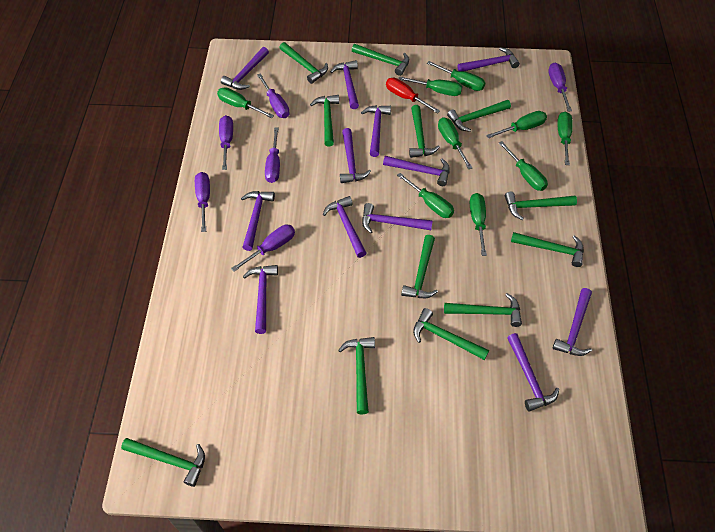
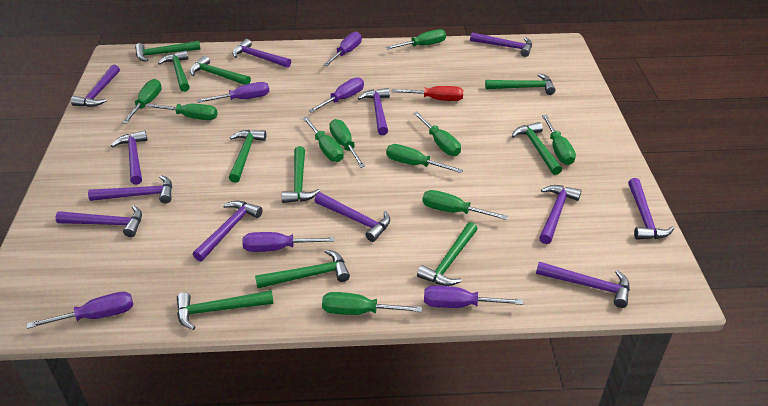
green hammer: [121,438,205,487] [279,42,328,84] [310,95,339,147] [338,337,375,414] [352,44,409,76] [401,235,438,298] [409,105,440,158] [413,308,489,360] [444,293,522,327] [447,100,511,132] [505,192,577,220] [511,232,584,267] = 12 -> [135,41,201,62] [158,50,190,92] [177,290,274,330] [190,56,251,85] [229,130,266,183] [255,249,350,288] [281,146,320,203] [417,222,477,286] [485,73,556,95] [512,122,562,175] = 10
green screwdriver: [217,87,274,118] [397,173,454,218] [398,76,462,96] [427,61,485,91] [438,117,472,169] [470,193,487,256] [486,111,547,139] [498,141,548,191] [557,111,573,165] = 9 -> [122,79,162,124] [146,104,218,120] [303,117,344,162] [322,292,422,315] [329,119,365,168] [386,29,446,49] [386,144,463,173] [413,112,461,156] [423,190,508,220] [542,115,576,165] = 10

